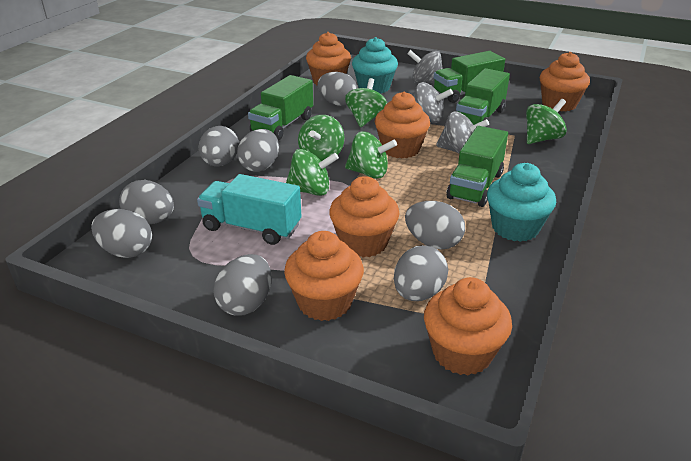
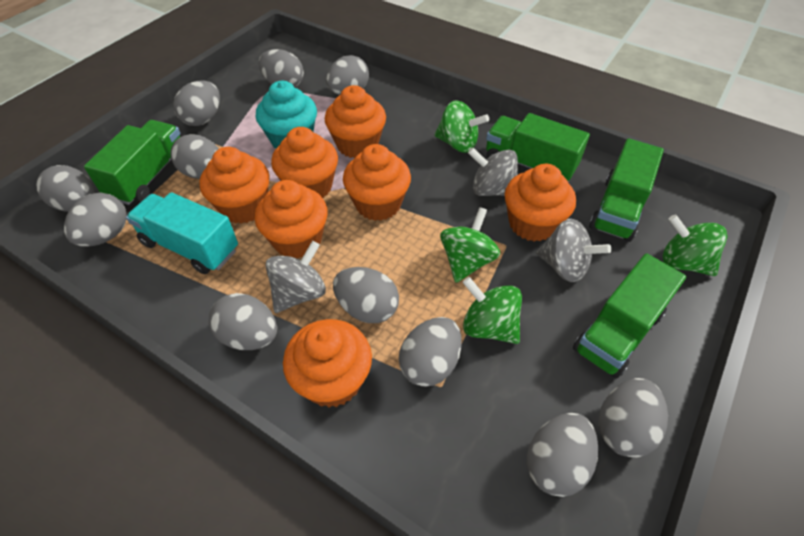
green spinning top: [286,149,339,196] [298,115,344,161] [345,78,387,127] [345,132,397,179] [526,99,567,144] = 5 -> [434,101,489,153] [440,207,500,283] [463,277,522,344] [663,215,727,276] = 4
grey egg: [91,209,152,258] [119,180,174,224] [199,126,239,166] [214,254,271,316] [237,129,279,172] [317,72,357,106] [394,245,448,301] [405,201,465,249] = 8 -> [36,165,95,212] [64,193,127,247] [170,134,219,179] [173,80,220,126] [209,293,277,350] [258,49,304,87] [326,55,369,95] [333,267,399,323] [399,317,462,387] [527,413,598,497] [598,378,668,458] = 11
orange cupcake: [284,231,364,321] [306,32,351,85] [329,176,400,258] [375,92,430,159] [424,277,512,375] [540,52,590,111] = 6 -> [199,147,270,224] [255,180,328,259] [271,127,338,198] [283,319,372,408] [325,85,386,158] [343,144,411,221] [505,164,576,242] = 7
turquoise cupcake: [352,37,398,93] [487,163,556,242] = 2 -> [256,81,317,148] = 1

